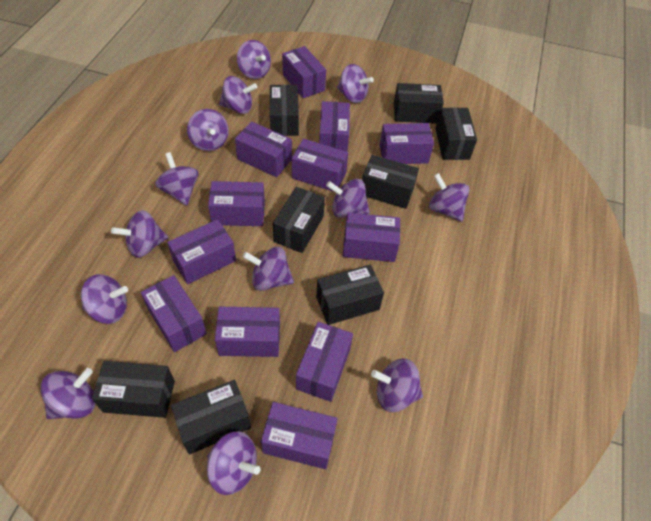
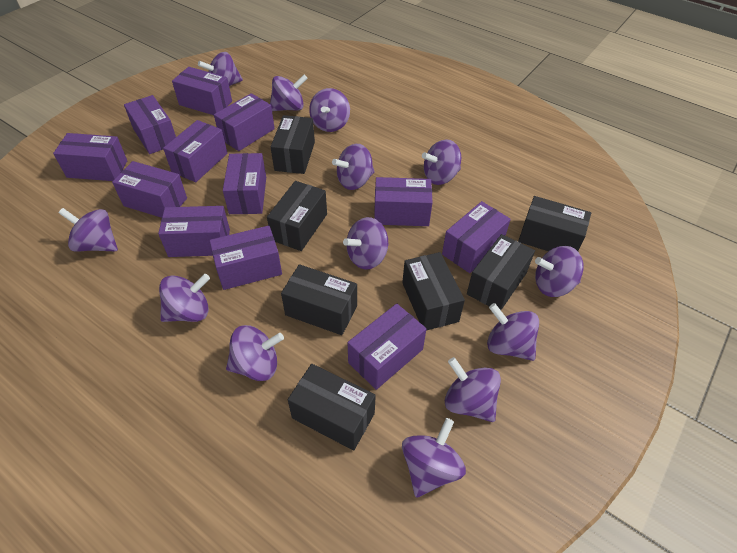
black box: [92,361,175,418] [171,380,251,454] [270,84,299,136] [273,187,325,253] [316,265,384,325] [362,155,419,209] [394,83,444,124] [435,107,477,160] = 8 -> [267,181,327,251] [271,115,315,174] [281,264,357,335] [288,364,376,451] [402,252,465,331] [467,234,535,310] [518,196,591,251] = 7

